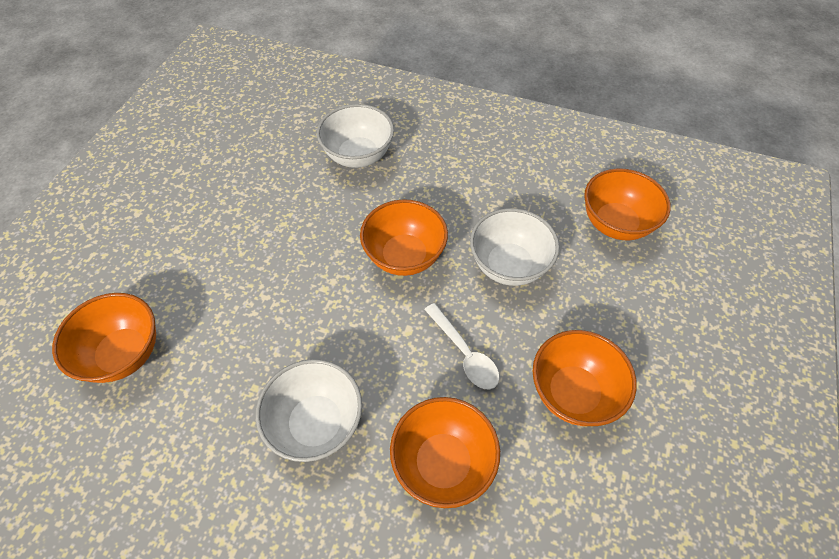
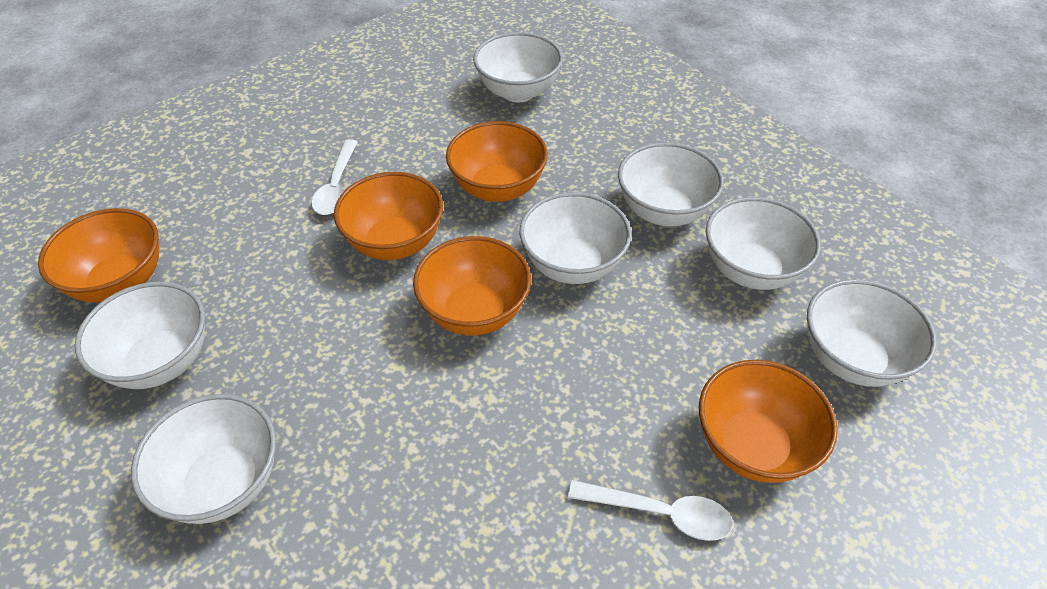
white bowl: [256,359,362,462] [317,104,394,168] [470,208,559,286] = 3 -> [75,282,205,389] [131,394,276,524] [473,32,563,102] [519,192,631,284] [618,142,724,226] [706,197,821,290] [807,279,937,387] = 7
white spoon: [424,303,499,389] = 1 -> [311,139,358,215] [568,480,733,541] = 2

